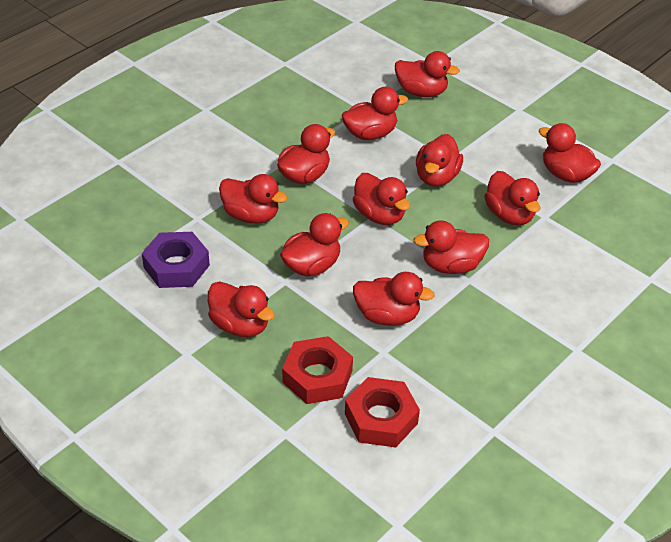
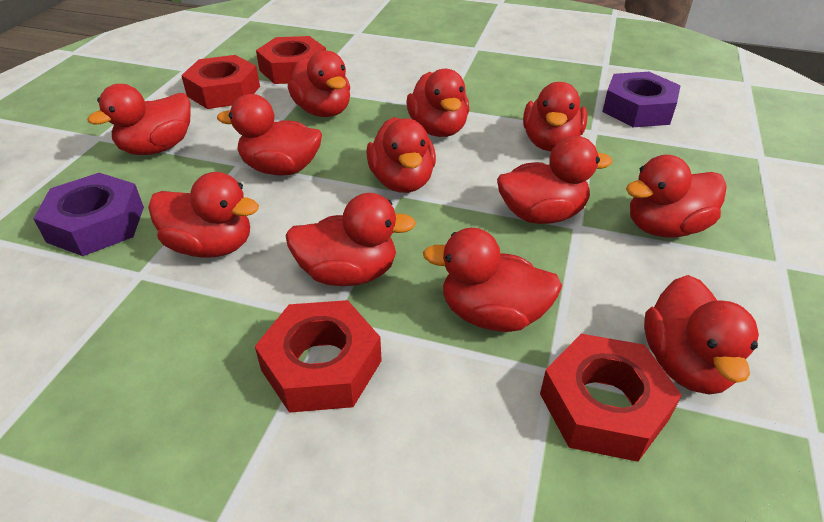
purple nut: [142,232,210,288] = 1 -> [33,173,144,256] [602,72,681,127] = 2
red nut: [282,336,353,404] [345,377,420,447] = 2 -> [181,55,260,109] [255,300,382,413] [256,36,326,84] [540,334,682,462] = 4

